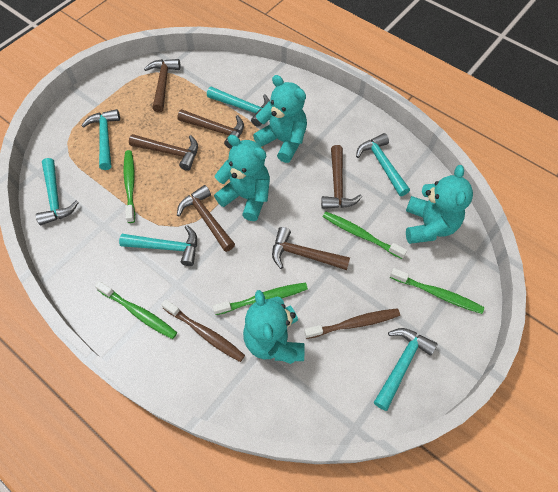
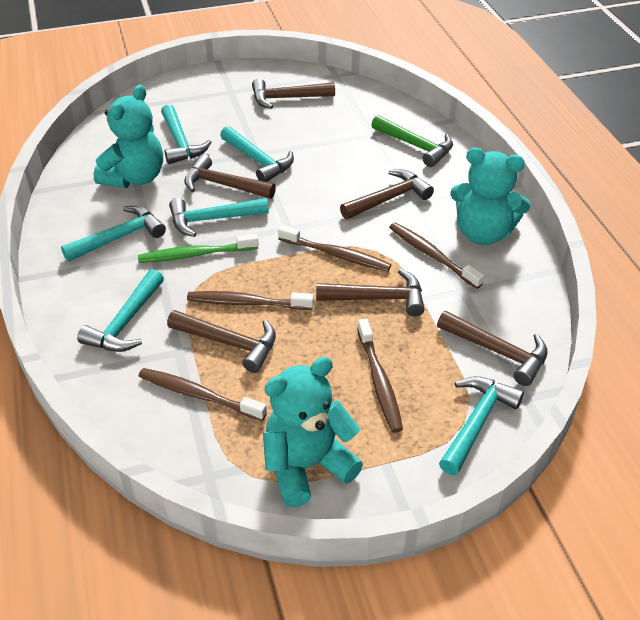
brown toothbrush: [161,299,245,362] [304,308,400,339] = 2 -> [139,368,267,421] [187,291,314,310] [278,225,391,271] [357,318,403,433] [389,223,484,289] = 5
green hammer: none = 0 -> [371,115,453,167] = 1
green toothbrush: [95,281,177,339] [123,150,135,223] [213,283,308,315] [323,212,407,259] [390,268,484,314] = 5 -> [138,234,259,263] = 1
turquoise teddy bear: [214,135,270,221] [243,290,305,364] [253,75,307,163] [406,165,473,244] = 4 -> [94,85,163,188] [263,357,363,508] [450,147,531,245] = 3

